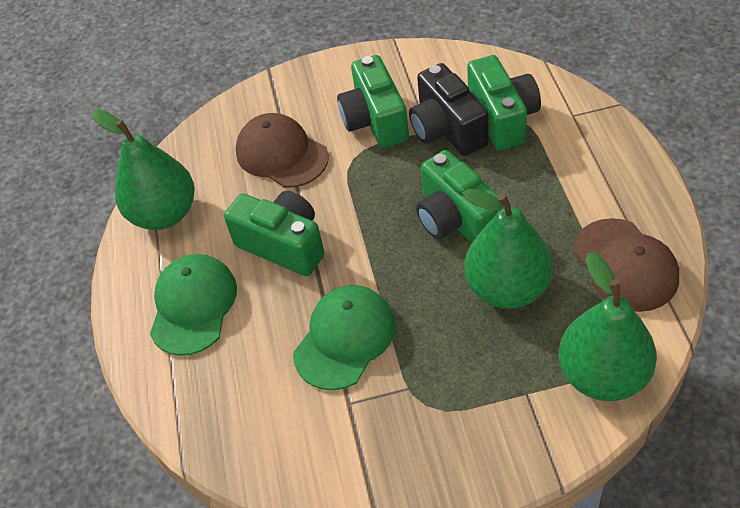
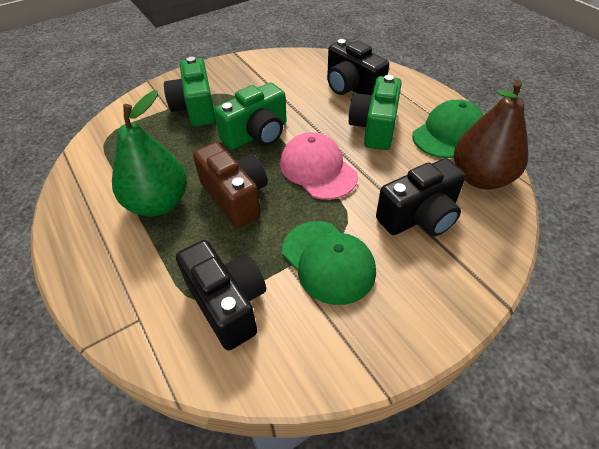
black camera: [409,63,489,156] = 1 -> [176,240,266,351] [327,39,389,95] [376,158,466,236] = 3
brown camera: none = 0 -> [193,142,267,228] = 1
brown cap: [235,113,329,188] [574,218,679,312] = 2 -> none = 0
brown pear: none = 0 -> [454,80,528,190] = 1
green camera: [224,191,325,276] [337,55,409,148] [416,150,498,243] [467,55,541,150] = 4 -> [164,57,216,126] [214,83,287,150] [349,75,402,150] = 3
green pear: [92,109,195,230] [462,189,553,309] [559,252,657,401] = 3 -> [112,90,187,217] = 1
pink cap: none = 0 -> [280,132,358,200] = 1

